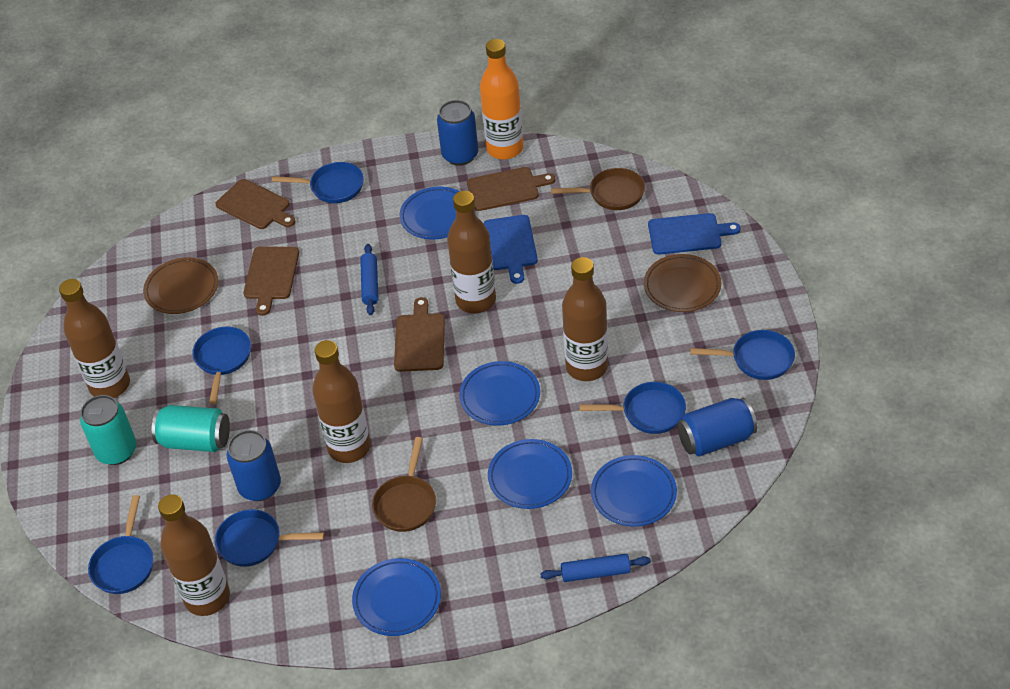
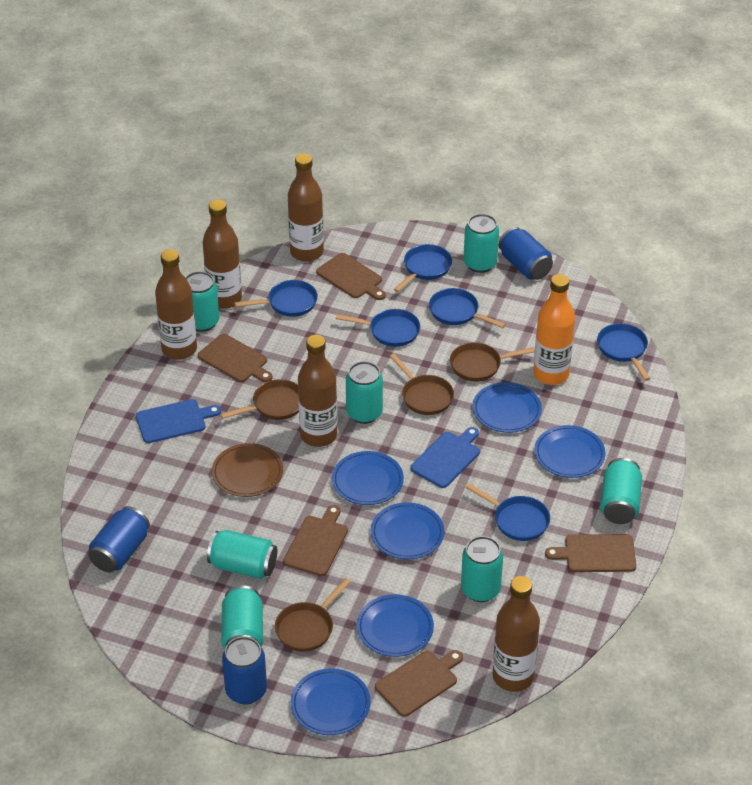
blue plate: [352,558,441,636] [399,187,460,239] [459,361,540,426] [488,439,572,509] [591,455,677,527] = 5 -> [291,668,371,735] [332,451,404,505] [357,594,434,657] [371,502,444,559] [473,382,542,433] [534,425,605,478] = 6
blue rolling pin: [360,244,379,315] [540,554,651,582] = 2 -> none = 0
brown cutting board: [215,179,295,229] [243,246,299,316] [394,297,445,372] [467,167,555,211] = 4 -> [198,334,273,382] [283,505,348,576] [316,253,386,300] [375,650,463,717] [545,534,636,572] = 5
brown pan: [372,437,436,532] [551,168,645,210] = 2 -> [220,379,299,420] [275,578,351,652] [390,354,454,415] [450,342,535,381] = 4
brown plate: [143,257,218,314] [644,254,722,312] = 2 -> [212,443,283,497] = 1
turquoise can: [80,395,136,465] [152,405,230,452] = 2 -> [185,271,219,332] [207,530,277,579] [222,585,263,649] [346,361,383,424] [461,536,503,602] [464,214,499,273] [600,458,642,524] = 7

